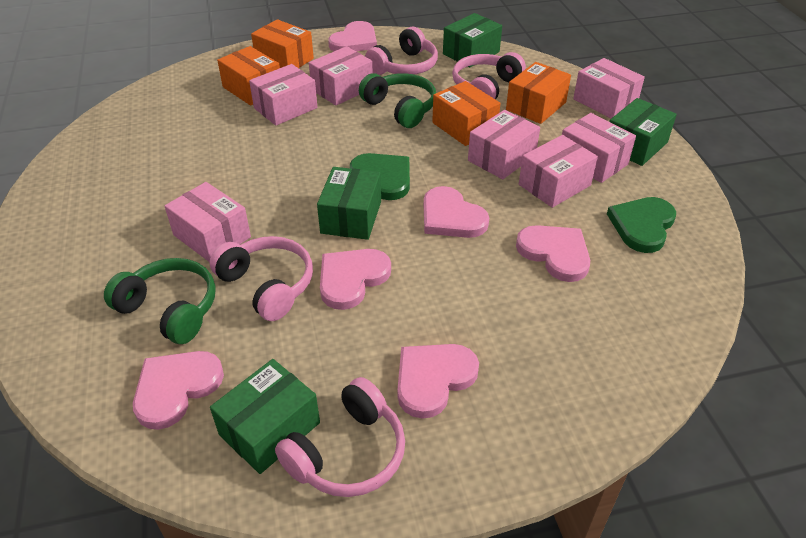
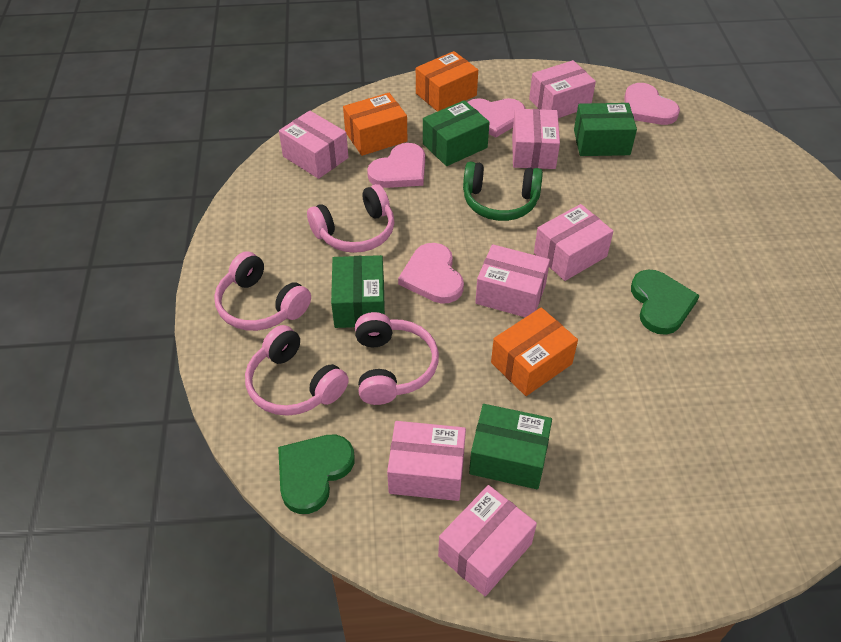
green headphones: [104,258,216,344] [359,73,436,128] = 2 -> [463,161,543,221] = 1
orange box: [217,46,280,106] [251,19,314,68] [432,81,501,146] [506,62,571,124] = 4 -> [343,93,407,156] [416,51,478,112] [491,307,578,396] = 3
pink heart: [133,351,224,430] [320,249,391,310] [328,21,377,51] [397,344,479,419] [424,186,489,238] [516,225,590,282] = 6 -> [367,143,425,188] [398,243,464,304] [467,98,526,138] [624,83,680,125] = 4

